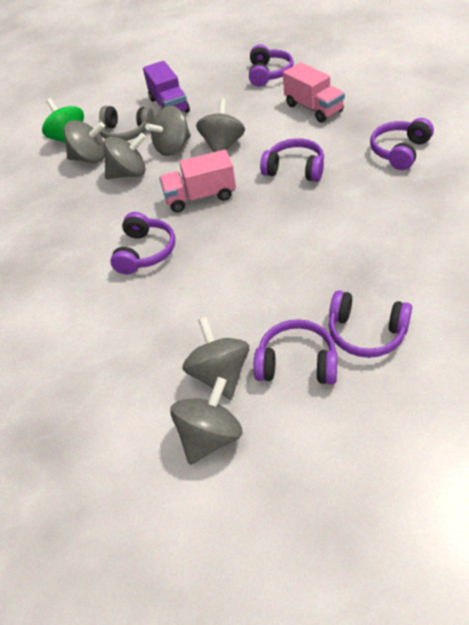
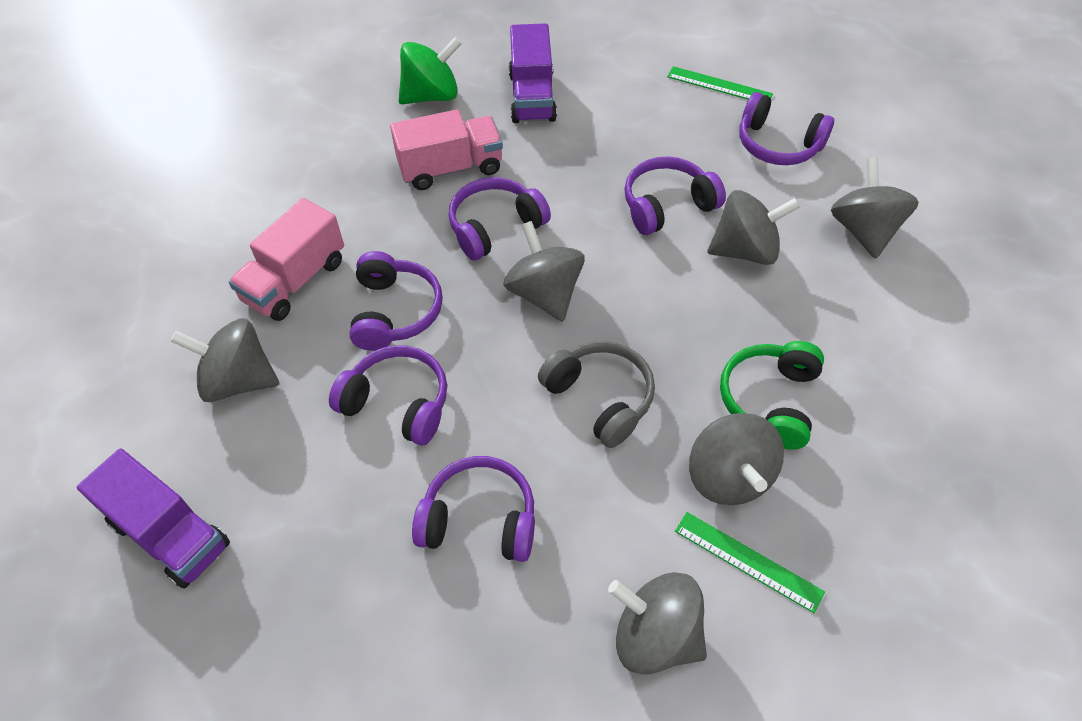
green headphones: none = 0 -> [720,341,824,450] = 1
green ruler: none = 0 -> [667,66,773,100] [675,512,825,613] = 2
purple truck: [143,61,190,113] = 1 -> [77,449,230,588] [509,23,557,123] = 2

